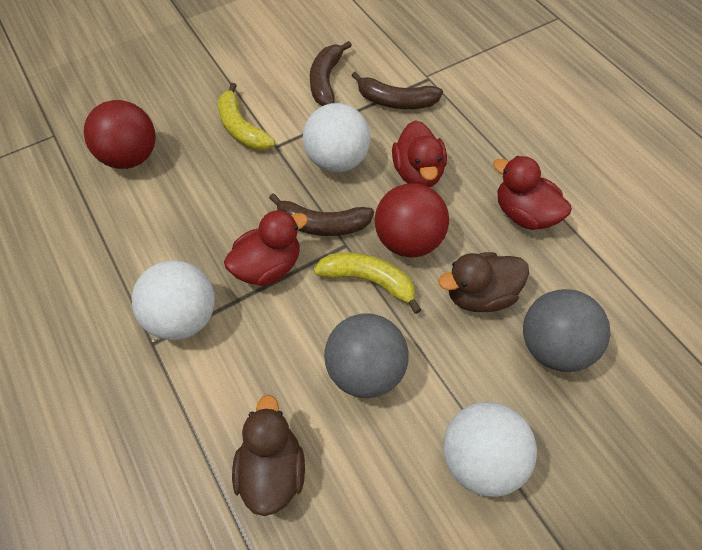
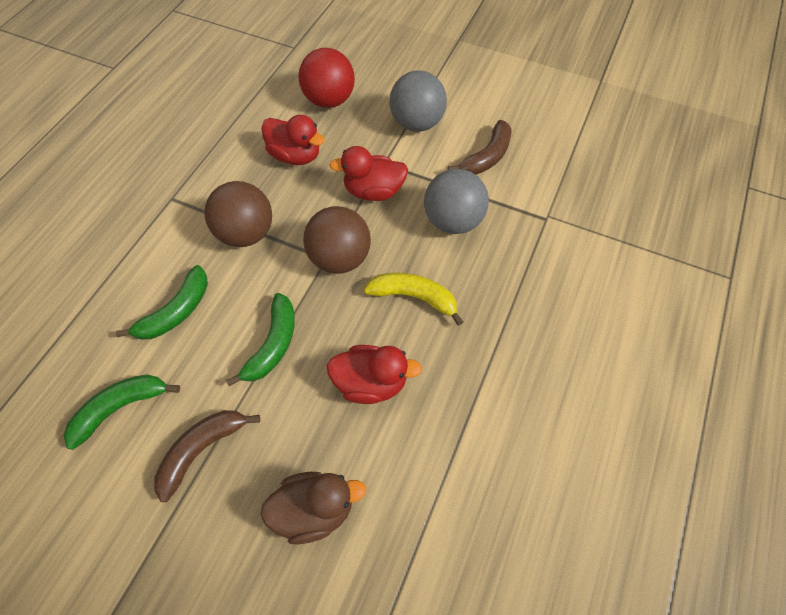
brown ball: none = 0 -> [204,181,272,247] [303,206,371,274] = 2
brown banana: [269,193,374,236] [310,41,352,106] [351,72,443,109] = 3 -> [154,410,260,502] [448,120,512,175] = 2
brown duck: [232,395,305,516] [438,252,529,312] = 2 -> [260,472,366,544] = 1
green banana: none = 0 -> [64,374,180,450] [116,265,208,340] [226,293,295,386] = 3
red ball: [84,100,156,169] [375,183,449,258] = 2 -> [298,48,355,108] = 1
white ball: [132,261,215,340] [303,103,370,173] [443,402,537,497] = 3 -> none = 0
yellow banana: [218,83,275,150] [314,253,421,314] = 2 -> [364,273,463,326] = 1

